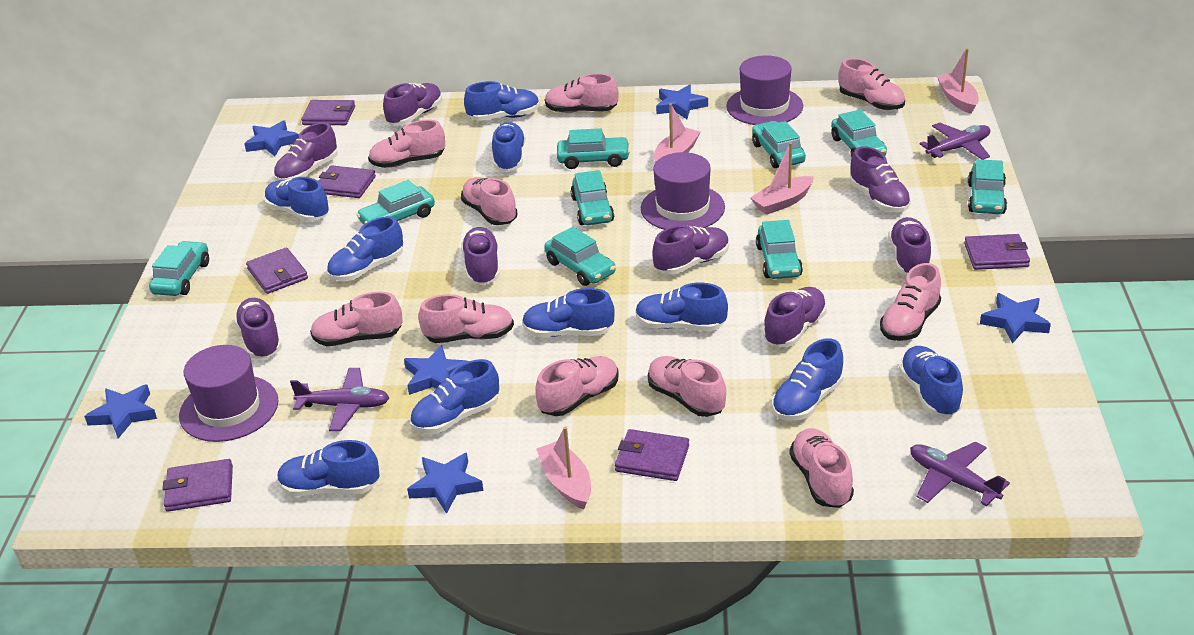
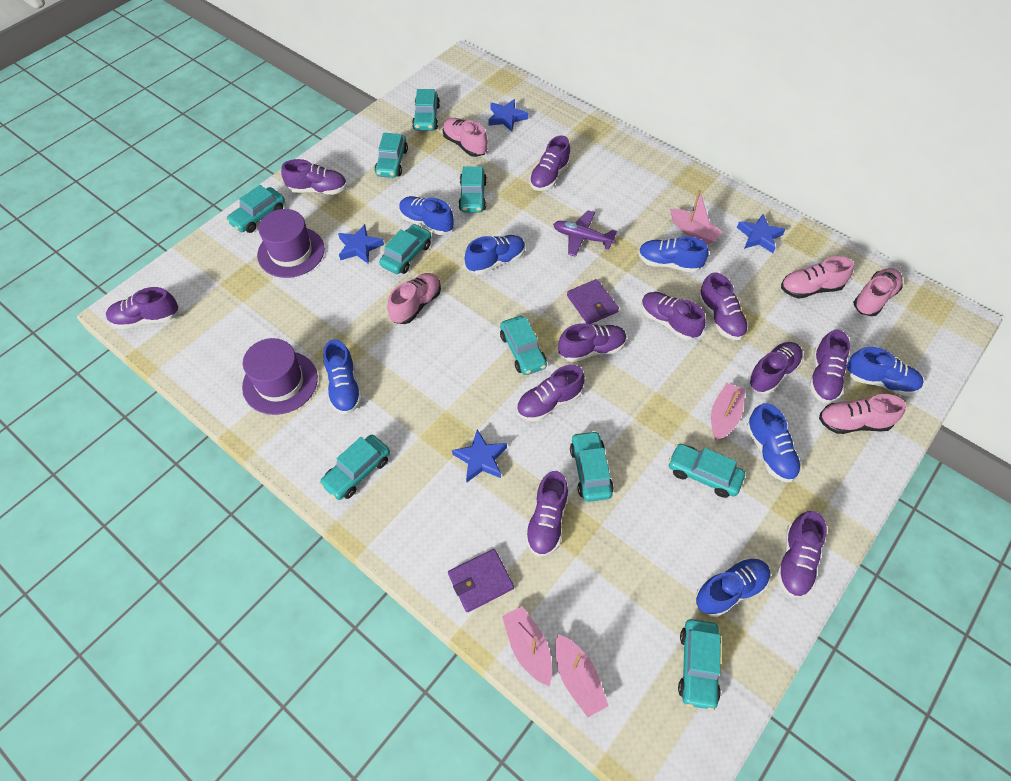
blue shoe: [264,177,329,221] [277,440,380,496] [327,216,403,281] [410,359,499,434] [464,81,540,121] [492,122,526,171] [522,288,615,337] [635,283,728,331] [772,338,843,420] [899,346,963,417] = 10 -> [323,339,362,414] [399,196,454,235] [465,235,525,274] [638,236,709,273] [696,558,771,617] [746,403,801,482] [847,347,924,396] = 7
blue star: [84,384,157,439] [244,120,299,156] [404,345,469,395] [407,453,483,514] [656,84,708,119] [980,293,1051,344] = 6 -> [338,224,384,264] [452,430,507,482] [488,99,528,132] [737,214,786,253] = 4
pink shoe: [310,292,403,346] [368,120,445,168] [418,294,514,343] [461,177,518,225] [535,356,619,416] [545,73,619,113] [648,356,726,417] [789,428,854,508] [839,58,905,110] [880,263,941,341] = 10 -> [387,273,441,324] [443,118,488,157] [781,256,854,299] [819,394,906,434] [853,268,903,316] = 5
purple hat: [179,345,279,442] [641,152,725,230] [726,55,803,125] = 3 -> [242,338,318,415] [257,209,325,278] = 2
purple plane: [290,368,390,431] [910,442,1010,506] [919,122,990,160] = 3 -> [553,210,617,257] = 1
purple shoe: [234,298,282,359] [274,122,338,181] [383,83,442,125] [461,227,500,285] [652,225,729,274] [763,287,827,347] [850,146,911,212] [888,217,931,275] = 8 -> [106,287,178,329] [281,159,347,195] [517,365,585,422] [525,471,568,556] [529,135,570,191] [558,323,627,362] [641,292,706,340] [699,272,748,340] [748,342,803,394] [776,511,827,598] [809,330,850,403] = 11
purple wallet: [163,459,233,512] [246,247,308,294] [301,100,355,125] [319,165,376,198] [615,429,689,481] [964,234,1030,270] = 6 -> [448,549,514,612] [567,279,619,324] = 2
turquoise car: [149,241,209,296] [356,180,435,224] [544,227,616,286] [557,128,630,169] [571,170,614,225] [752,121,806,168] [756,220,803,279] [831,110,887,158] [968,159,1007,214] = 9 -> [226,185,285,233] [319,435,390,500] [375,133,408,178] [379,224,431,274] [412,89,440,131] [458,166,487,213] [500,316,547,375] [570,431,614,502] [668,444,745,498] [678,619,721,711] = 10

